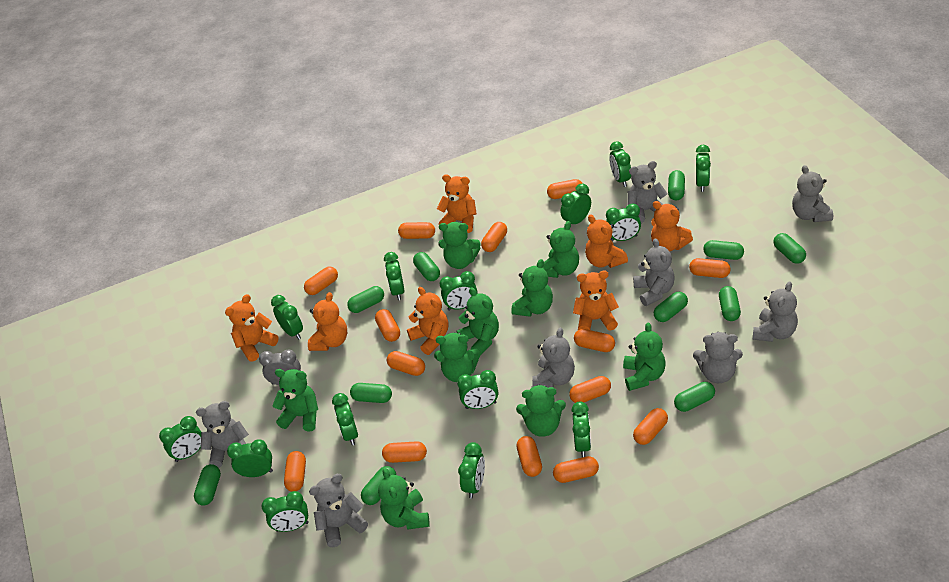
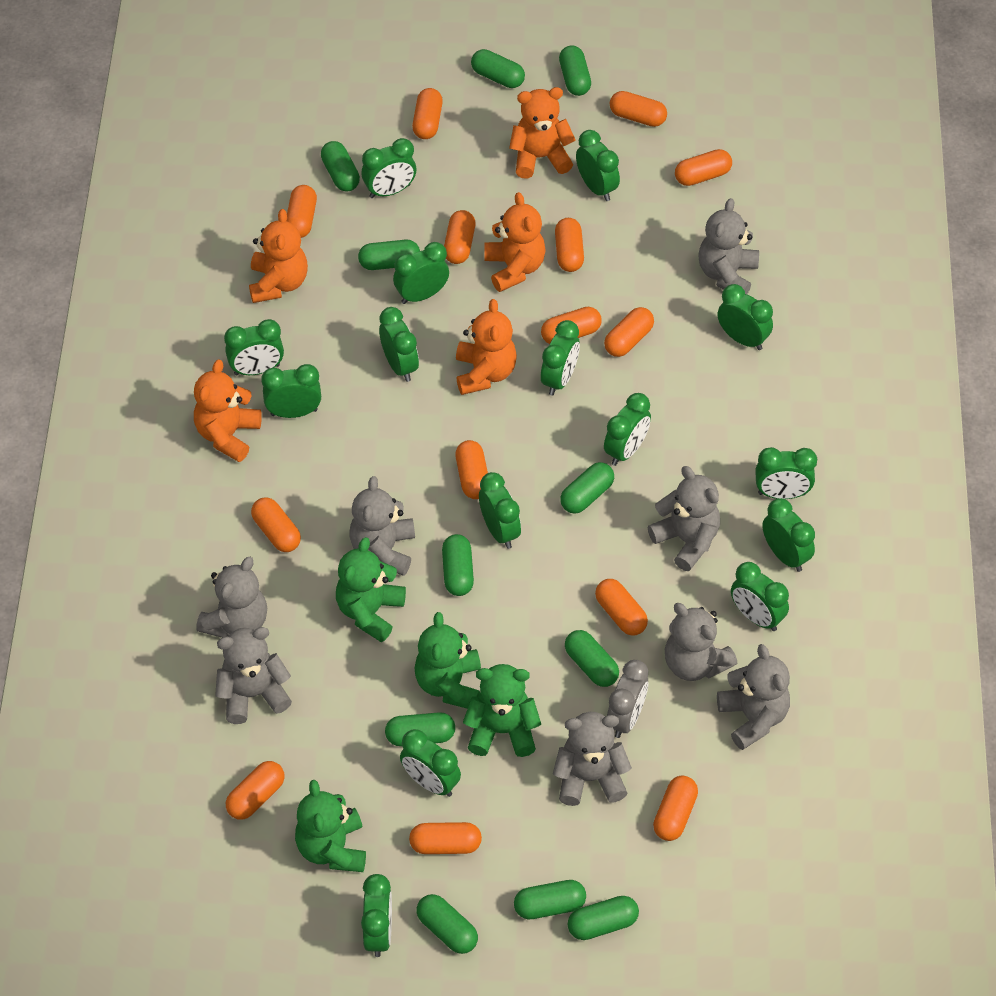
green clock: [159,416,201,462] [227,439,273,477] [262,491,309,532] [271,295,303,340] [332,393,358,445] [384,252,405,300] [440,271,478,311] [457,370,498,409] [458,442,485,498] [560,183,591,224] [571,401,591,457] [606,203,641,242] [609,141,631,187] [696,145,711,192] = 14 -> [224,319,284,375] [261,364,321,418] [361,874,392,957] [362,138,416,198] [379,307,419,382] [393,242,449,304] [400,729,461,797] [479,472,521,549] [541,320,580,396] [576,130,620,201] [604,393,651,466] [718,284,773,350] [731,562,789,631] [755,447,817,499] [762,498,815,572] = 15
green teddy bear: [272,369,318,432] [378,468,430,529] [434,332,481,382] [438,222,481,269] [456,287,499,355] [511,259,553,317] [516,384,566,437] [542,221,579,278] [623,322,665,391] = 9 -> [295,780,366,872] [336,537,406,642] [414,612,481,709] [463,664,541,757] = 4
orange teddy bear: [225,294,279,362] [308,292,347,351] [407,287,448,355] [437,174,477,233] [573,271,619,331] [585,214,628,268] [651,201,693,252] = 7 -> [194,360,262,462] [249,209,308,303] [456,299,517,395] [484,192,546,292] [509,87,576,179] = 5

